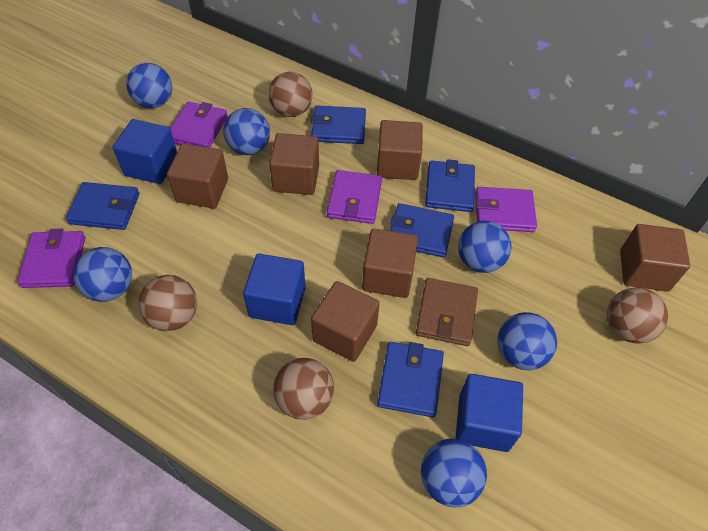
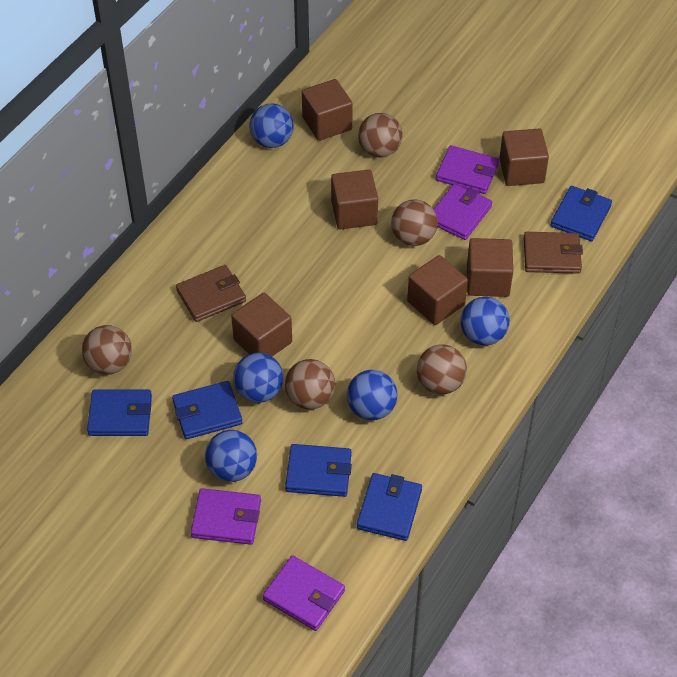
blue ball: [73,247,132,302] [126,63,172,108] [223,108,270,155] [421,438,487,508] [458,221,512,273] [497,312,557,370] = 6 -> [205,430,257,482] [233,353,283,403] [249,104,294,148] [347,370,397,420] [461,297,510,346] = 5
blue cube: [113,119,177,184] [243,253,306,325] [455,374,523,452] = 3 -> none = 0
brown ball: [138,275,197,331] [268,72,312,117] [273,358,334,420] [607,288,668,344] = 4 -> [82,325,132,375] [285,359,335,409] [358,113,403,158] [391,199,438,246] [417,345,467,394] = 5
brown wallet: [416,278,478,346] = 1 -> [176,265,246,322] [524,232,583,274] = 2

